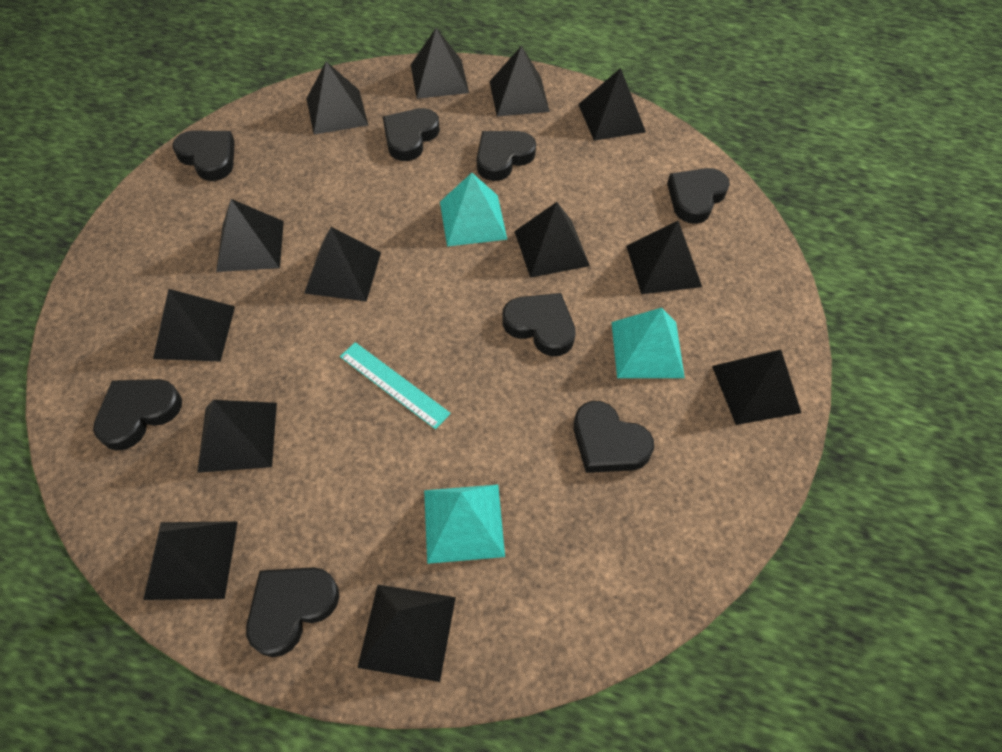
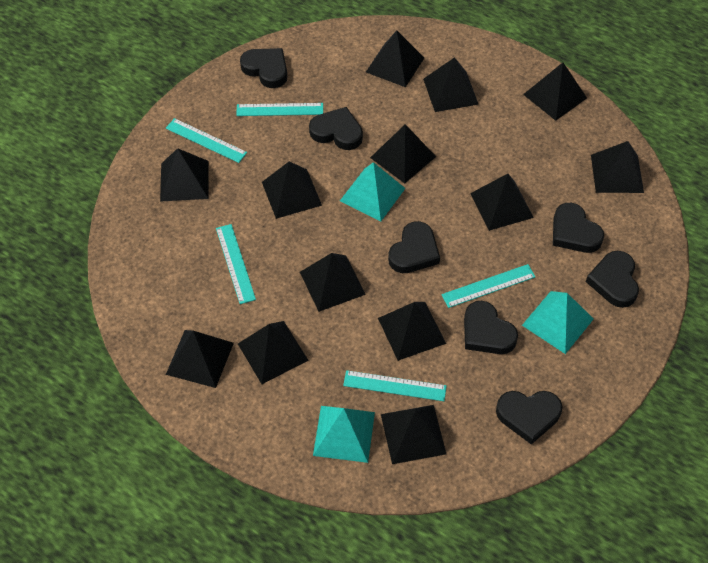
black heart: [93,379,182,451] [172,131,235,181] [246,567,339,657] [383,108,440,161] [477,131,536,181] [502,293,576,356] [574,401,654,473] [667,168,730,224] = 8 -> [240,48,287,88] [309,107,363,150] [388,221,440,273] [464,301,518,354] [496,391,562,445] [553,203,604,253] [586,251,639,308] = 7
turquoise ruler: [340,342,451,429] = 1 -> [166,118,247,163] [216,224,256,304] [236,103,323,116] [343,370,447,401] [442,264,535,308] = 5

